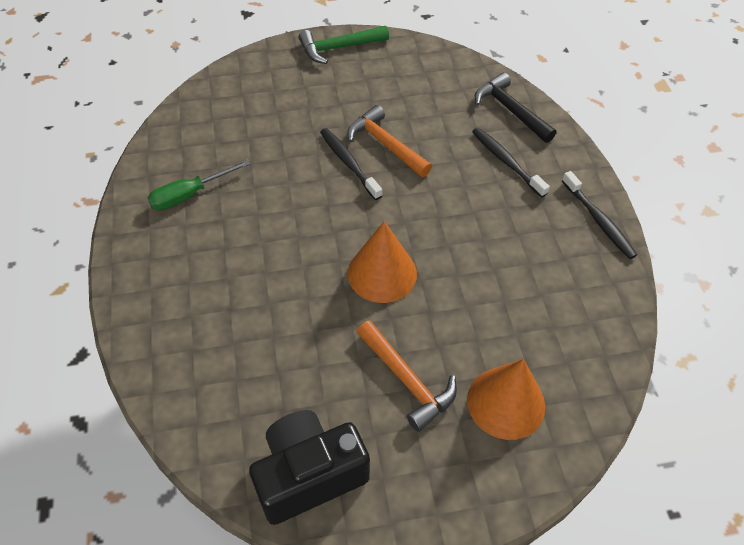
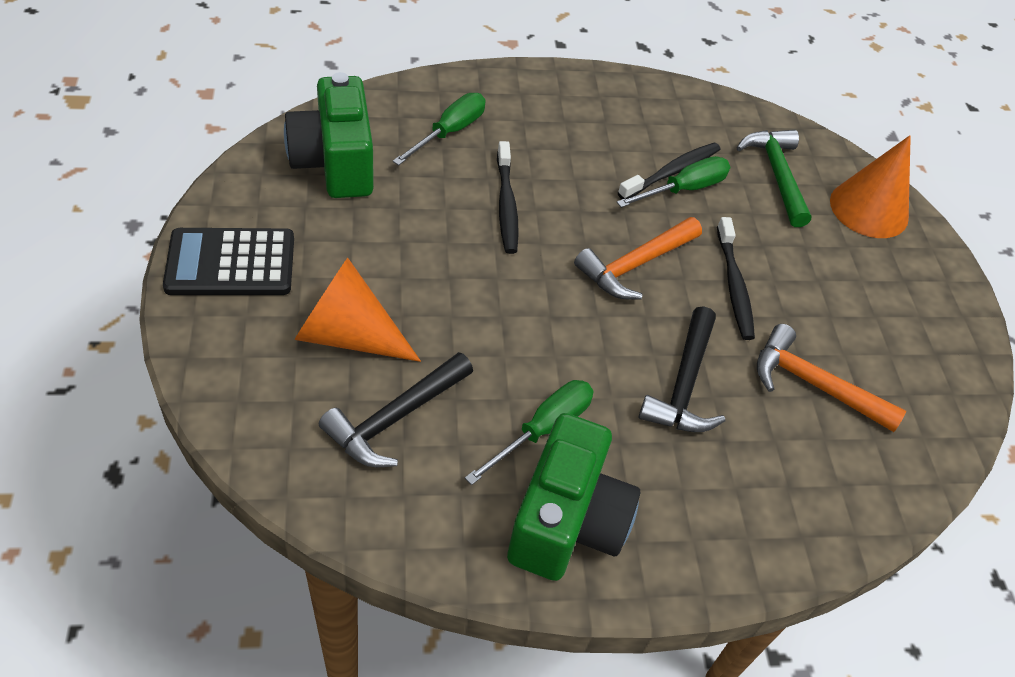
black calculator: none = 0 -> [163,228,294,295] = 1
black camera: [249,410,370,525] = 1 -> none = 0
black hammer: [475,72,556,143] = 1 -> [319,352,473,467] [638,306,725,432] = 2
green camera: none = 0 -> [284,72,374,198] [507,413,640,581] = 2
green screwdriver: [148,160,250,210] = 1 -> [392,93,486,166] [465,380,593,485] [617,156,730,208] = 3

